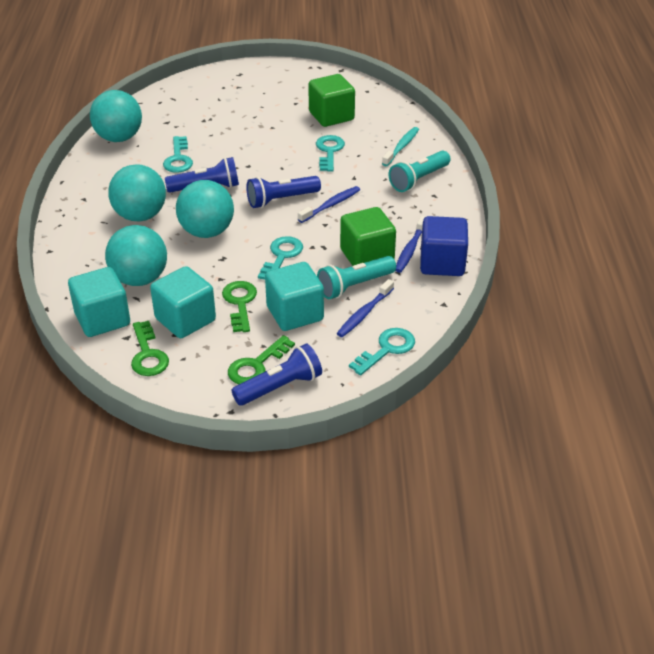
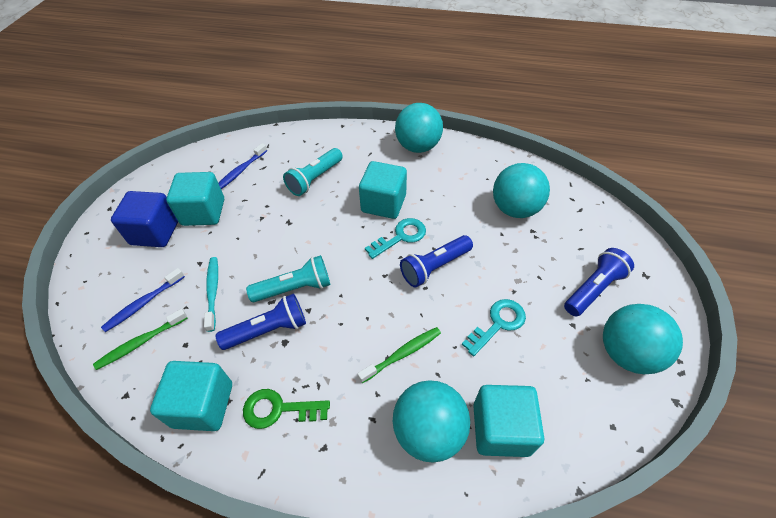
blue toothbrush: [298,186,360,223] [337,279,394,337] [395,216,426,273] = 3 -> [101,268,185,332] [219,143,267,189] = 2
green cube: [308,74,355,127] [340,207,396,266] = 2 -> none = 0
green key: [131,321,169,376] [222,281,257,332] [228,335,295,384] = 3 -> [243,389,330,429] = 1
green toothbrush: none = 0 -> [93,309,187,370] [357,327,441,383] = 2
turquoise cube: [68,267,130,337] [150,266,216,338] [265,262,324,331] = 3 -> [150,361,232,431] [166,172,224,226] [359,161,407,219] [473,385,544,457] = 4
turquoise key: [163,136,193,173] [258,236,303,280] [316,135,345,172] [349,328,415,375] = 4 -> [365,218,426,259] [462,299,526,356] = 2

